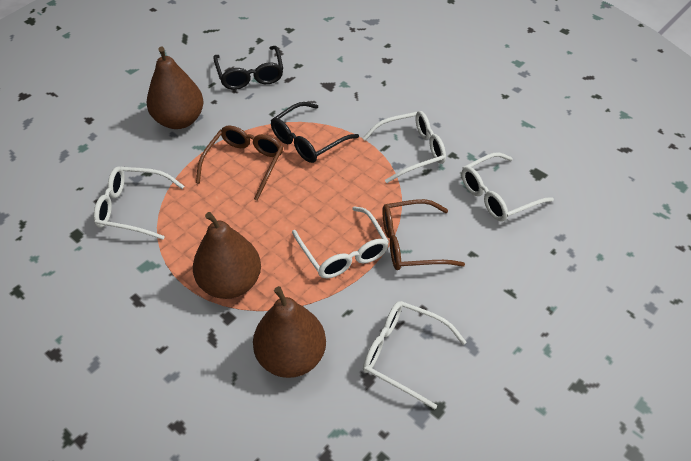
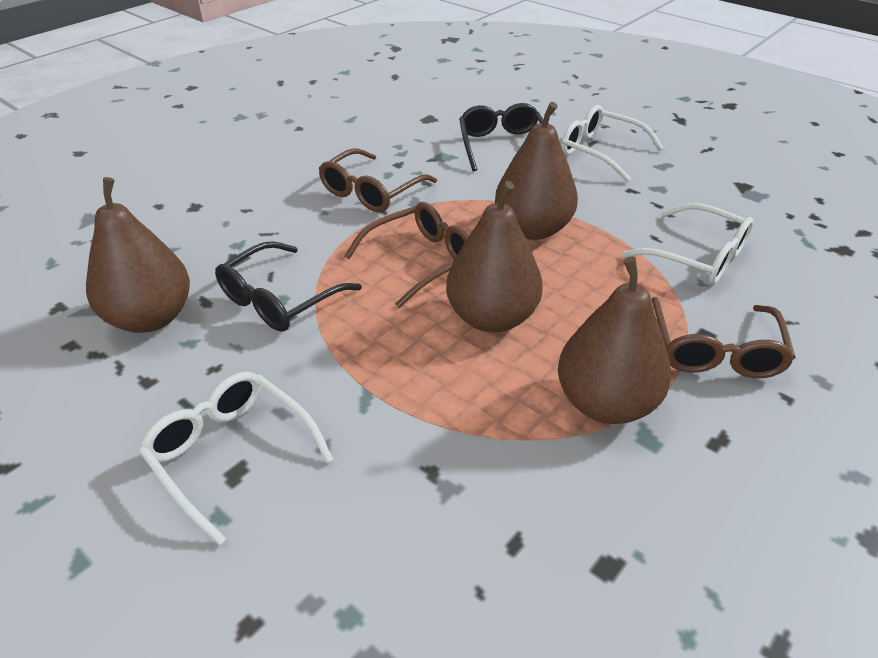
brown glasses: [196,125,283,201] [382,199,465,270] = 2 -> [319,149,437,212] [345,202,469,308] [651,297,796,378] = 3
brown pear: [147,47,204,129] [193,212,261,299] [253,286,326,378] = 3 -> [86,177,190,333] [446,181,543,333] [495,102,578,240] [558,257,671,424] = 4
white glasses: [94,167,184,240] [292,206,389,278] [363,111,446,183] [363,301,466,409] [461,153,554,222] = 5 -> [139,371,333,546] [561,105,663,182] [622,203,754,285] = 3

